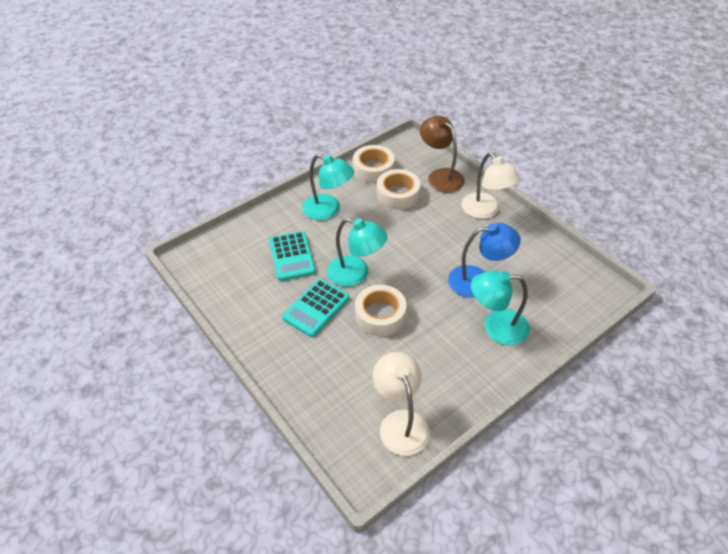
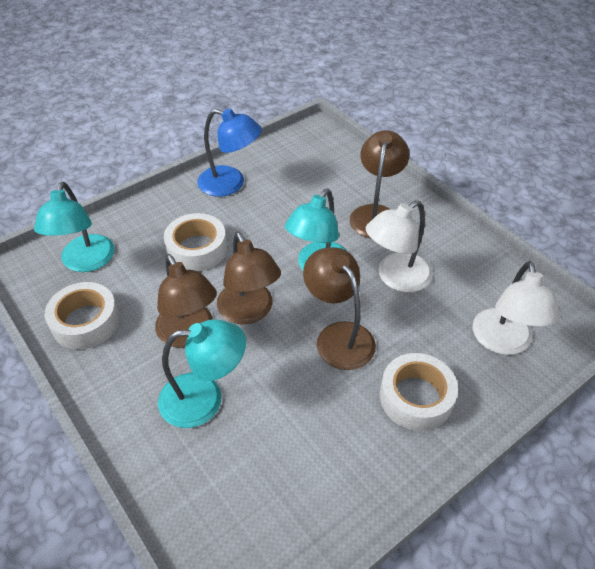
brown lamp: [420,116,465,193] = 1 -> [155,254,217,348] [217,232,281,324] [303,247,376,370] [350,130,410,239] = 4
turquoise calculator: [269,231,316,281] [282,279,349,337] = 2 -> none = 0

